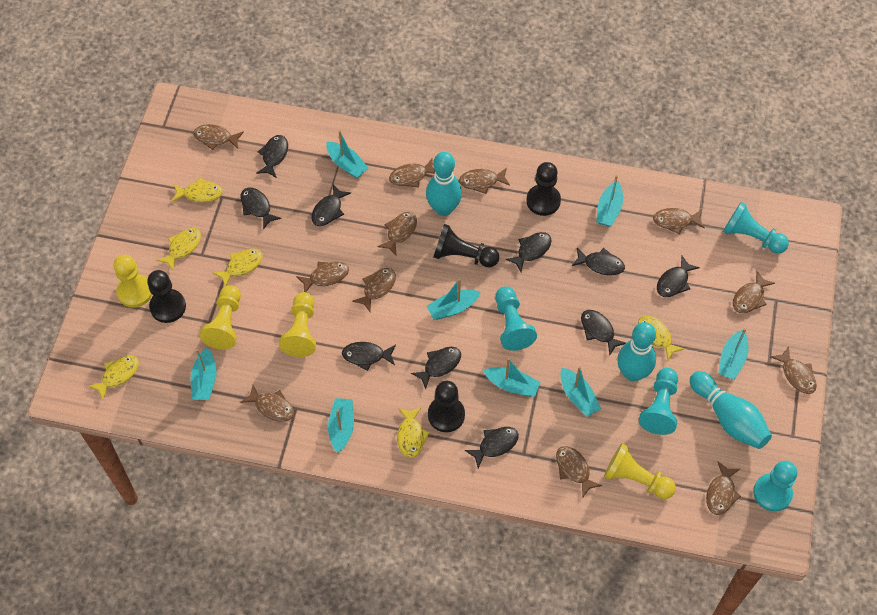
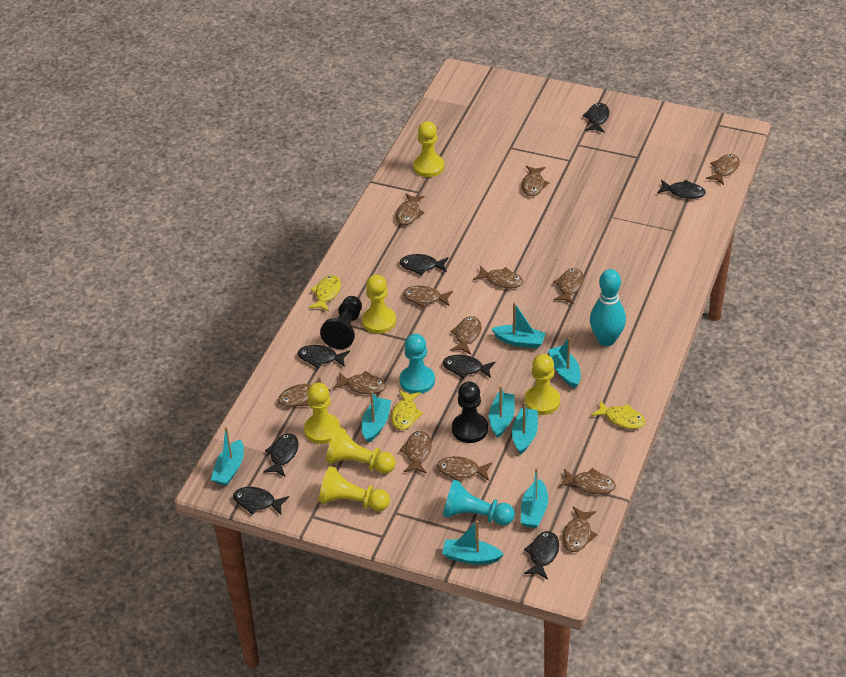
black fish: [241,188,282,230] [256,135,288,178] [312,185,351,226] [342,342,396,371] [411,347,461,389] [465,427,519,468] [505,232,552,272] [572,248,625,275] [581,310,626,356] [657,256,700,297] = 10 -> [233,487,289,515] [263,433,299,476] [298,345,350,369] [399,254,449,275] [443,355,495,379] [524,531,559,579] [582,103,609,132] [657,180,706,199] = 8
black pawn: [147,270,186,323] [428,381,465,432] [433,224,499,267] [526,162,561,216] = 4 -> [320,296,362,349] [452,382,488,443] = 2
brown fish: [193,124,244,150] [240,385,294,422] [296,261,349,292] [352,268,396,312] [377,212,417,256] [389,159,436,188] [459,168,510,194] [556,446,602,497] [653,208,705,234] [706,461,741,515] [733,271,775,313] [771,346,817,394] = 12 -> [278,377,330,407] [333,371,386,394] [396,193,425,225] [399,431,432,474] [403,286,453,308] [437,456,492,483] [450,316,482,354] [473,266,523,288] [522,166,549,196] [553,268,584,305] [559,468,616,494] [562,507,597,552] [706,154,740,185] = 13
turquoise bowling pin: [426,152,462,216] [617,322,656,381] [690,371,772,449] = 3 -> [590,269,626,346] = 1
turquoise pawn: [495,286,537,351] [639,368,678,435] [723,202,789,254] [753,461,797,512] = 4 -> [400,334,435,394] [443,480,515,525] = 2
yellow fish: [88,355,139,400] [157,228,201,272] [172,178,223,202] [213,249,263,286] [397,407,430,458] [638,316,685,361] = 6 -> [309,275,341,312] [391,390,423,430] [591,400,646,429] = 3
yellow pawn: [113,255,152,308] [199,285,241,350] [279,292,316,357] [604,443,676,499] = 4 -> [304,383,340,444] [319,466,390,511] [326,427,396,474] [362,274,396,334] [413,121,444,177] [524,354,560,415] = 6

